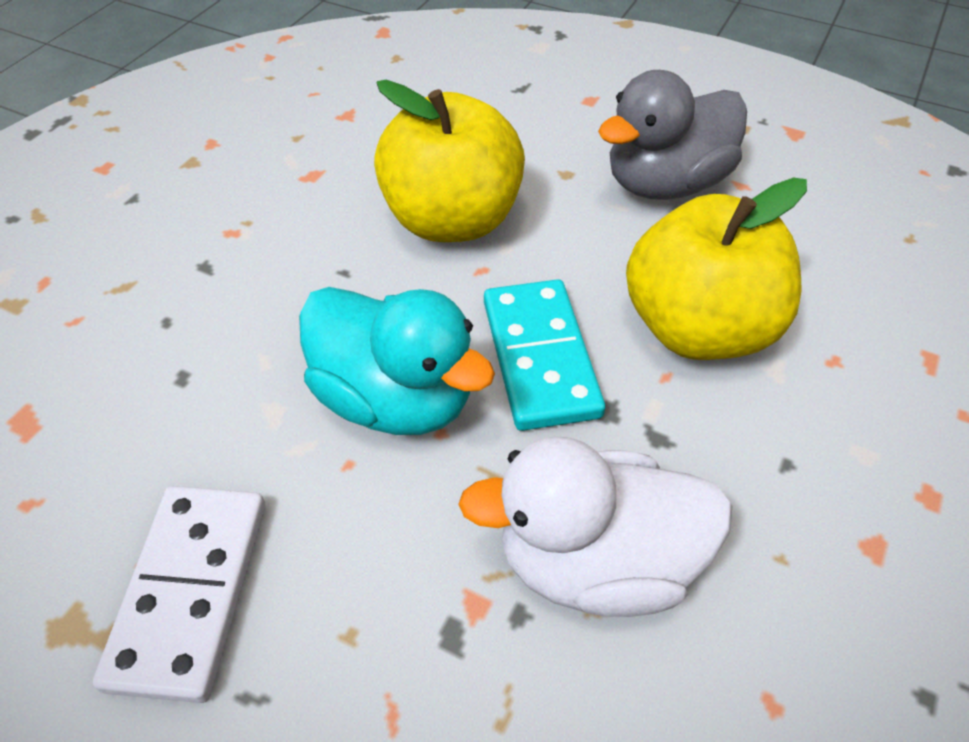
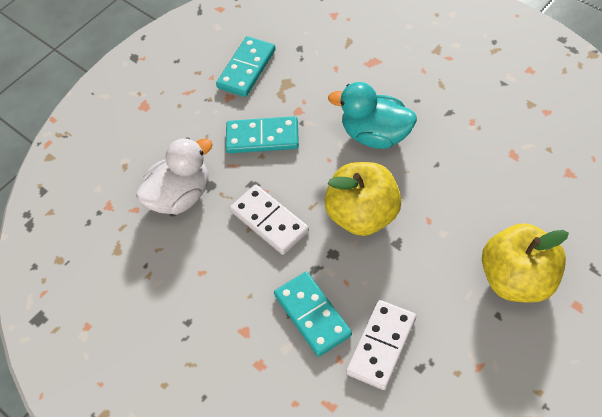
grey duck: [598,70,747,200] = 1 -> none = 0
turquoise domino: [484,279,605,431] = 1 -> [216,36,276,97] [226,116,299,153] [274,272,352,357] = 3
white domino: [93,486,265,703] = 1 -> [230,185,309,255] [346,300,416,390] = 2

